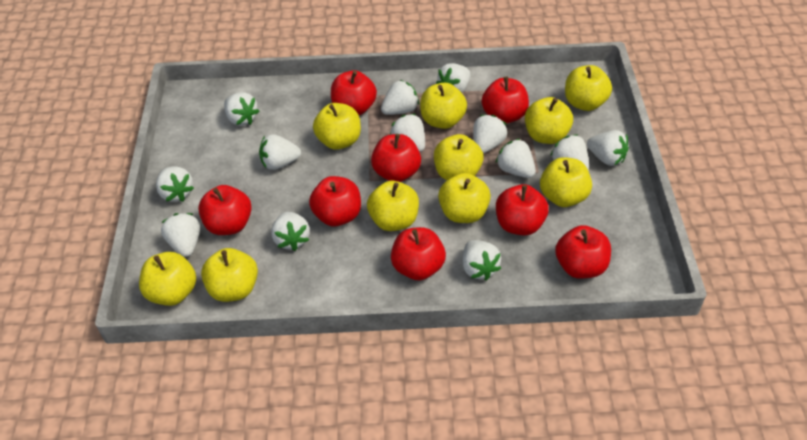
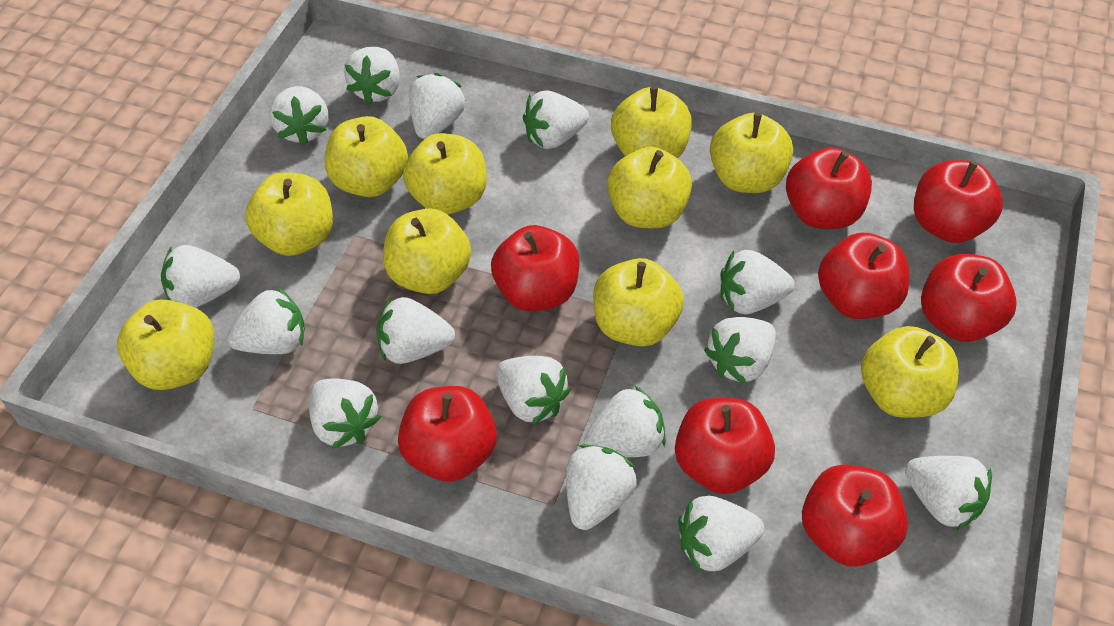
white strawberry: [156,167,194,202] [161,213,200,257] [224,92,259,126] [259,134,301,170] [271,212,310,251] [381,80,419,115] [390,114,425,152] [436,63,470,93] [463,240,501,281] [473,115,507,153] [496,139,536,178] [550,134,589,171] [587,130,629,166] = 13 -> [161,245,240,308] [227,287,305,354] [270,86,328,146] [309,379,381,449] [344,47,400,105] [376,297,455,364] [409,73,465,139] [496,356,571,425] [523,90,589,149] [566,444,637,530] [584,386,666,457] [678,496,764,572] [704,317,776,384] [720,250,795,314] [905,456,992,530] = 15

